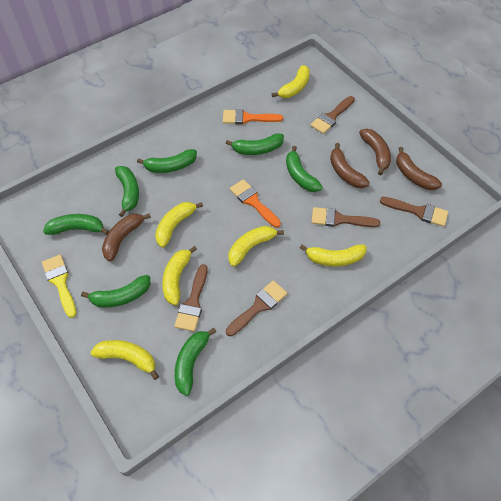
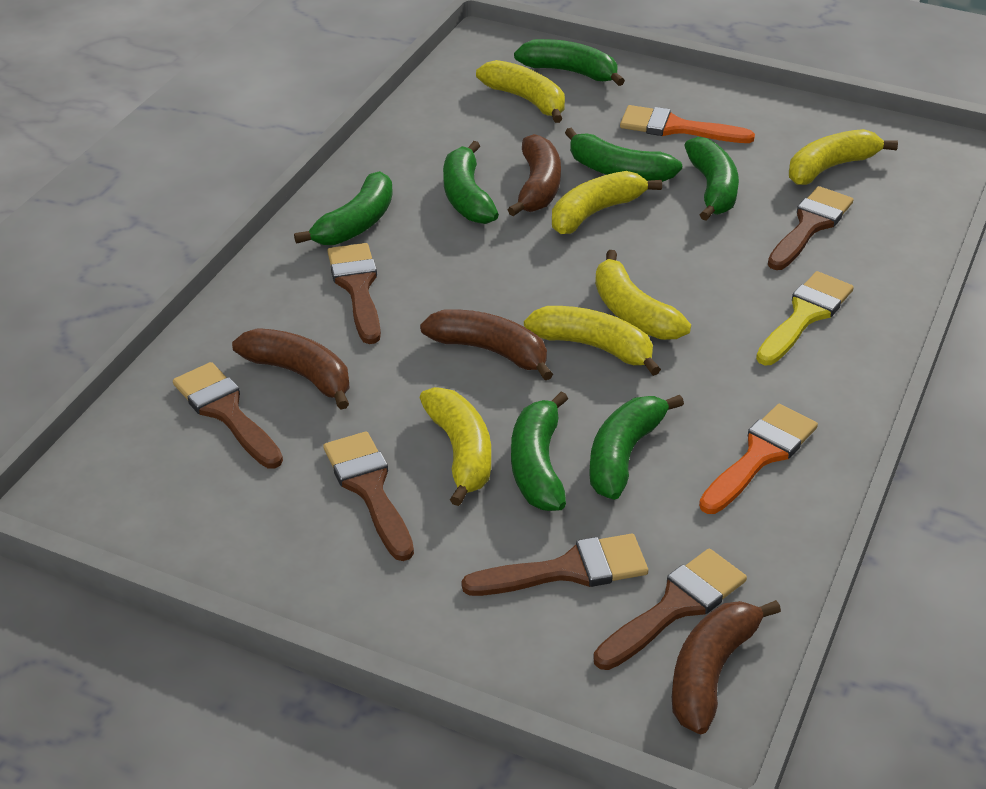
brown brush: [174,264,208,332] [226,280,287,336] [310,96,355,134] [311,207,380,227] [380,197,448,227] = 5 -> [173,362,283,469] [323,431,414,561] [327,243,381,344] [461,534,648,596] [593,548,747,670] [768,186,853,270] = 6

